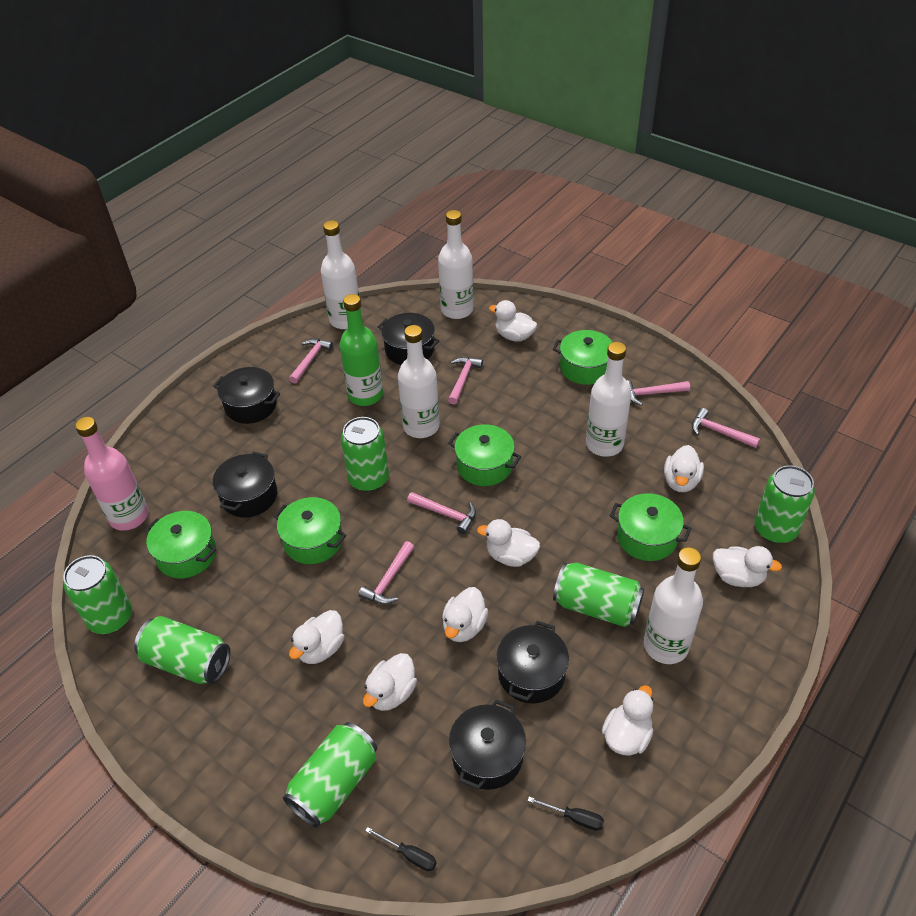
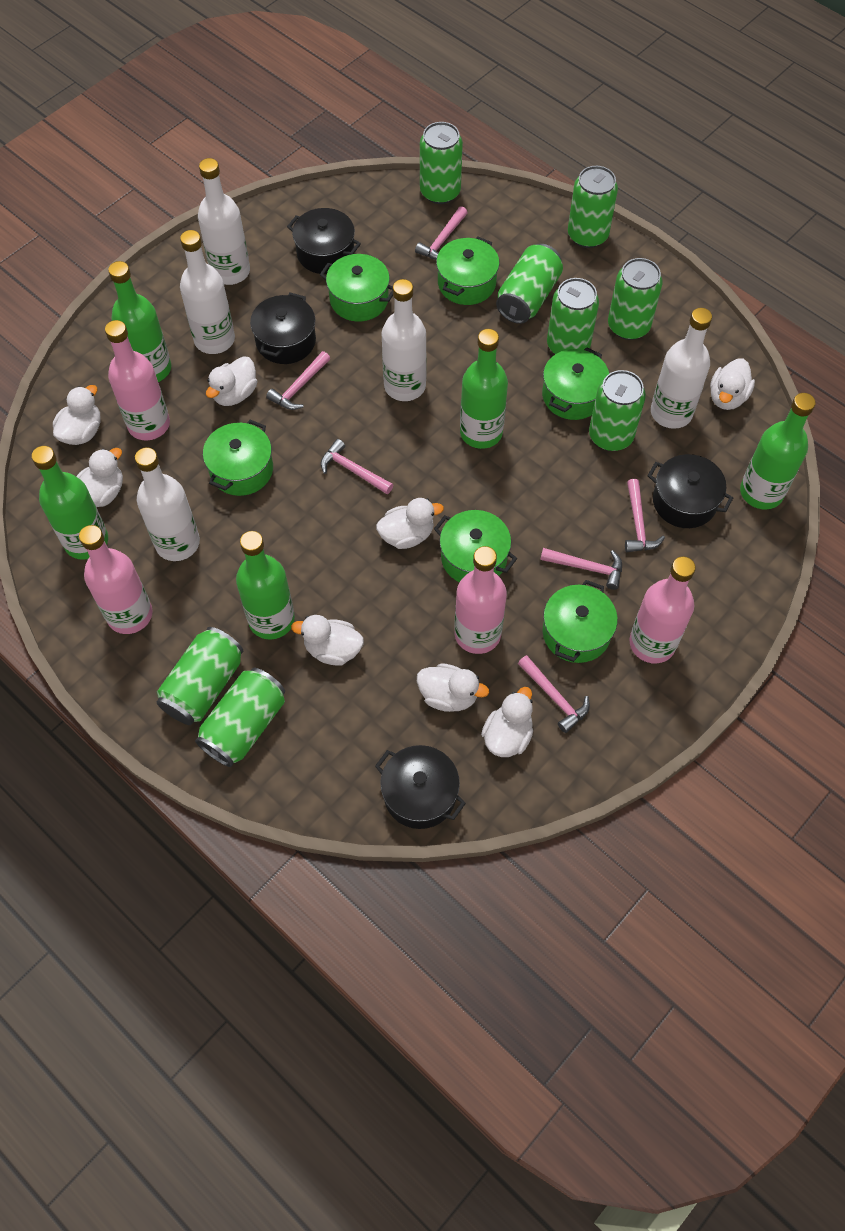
black pot: [213,367,280,424] [213,451,277,517] [378,313,440,365] [449,699,526,790] [496,621,569,703] = 5 -> [250,292,316,364] [287,208,361,274] [375,745,466,829] [647,454,733,528] = 4
black screwdriver: [365,827,436,871] [528,797,604,831] = 2 -> none = 0
green bottle: [340,294,383,406] = 1 -> [32,446,108,560] [108,261,171,382] [236,531,295,640] [460,329,508,449] [740,393,816,510] = 5
green can: [63,555,132,634] [134,616,230,684] [283,722,377,828] [341,417,389,492] [553,562,644,627] [754,466,815,543] = 6 -> [157,627,243,725] [195,668,285,767] [420,122,463,204] [496,244,563,324] [547,278,599,354] [568,166,618,248] [589,370,646,451] [608,258,663,340] = 8
green pot: [145,511,216,579] [274,497,347,564] [448,424,521,486] [553,330,612,385] [610,493,691,561] = 5 -> [203,420,273,496] [320,254,393,322] [434,510,517,582] [436,236,500,305] [542,347,609,420] [543,580,618,663] = 6
pink bottle: [75,417,148,531] = 1 -> [79,525,153,634] [105,320,170,441] [454,546,507,654] [630,557,696,663] = 4

